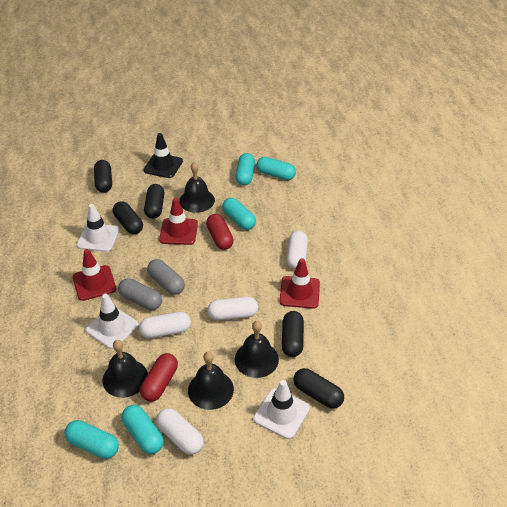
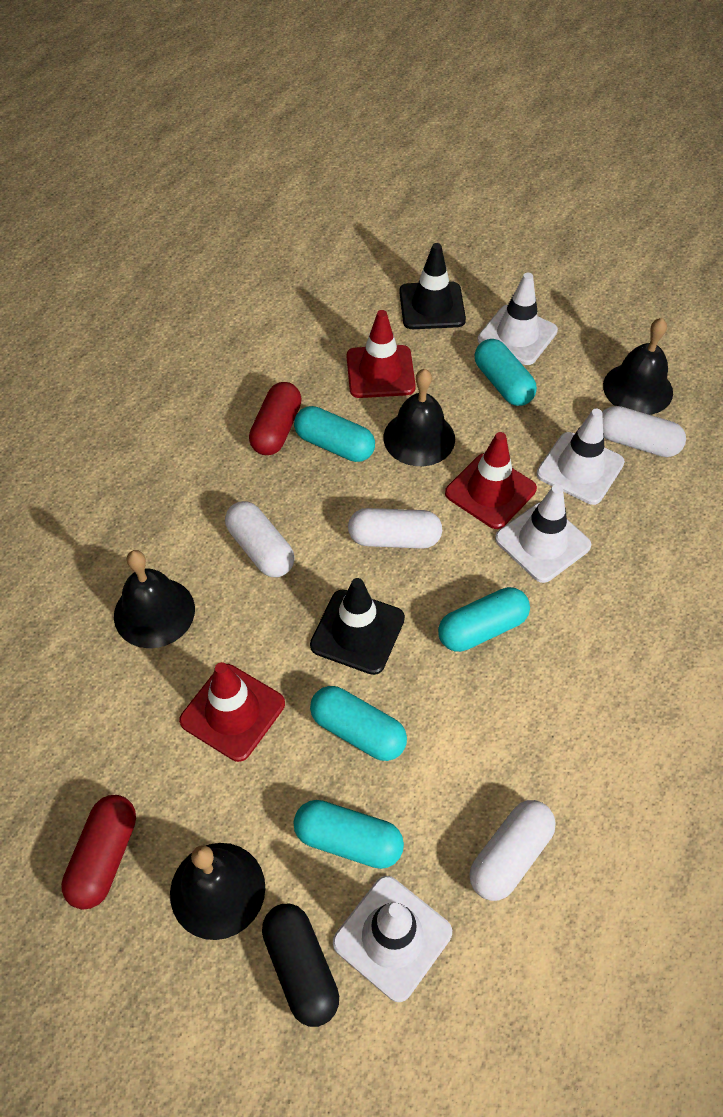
black capsule: [94,160,112,193] [113,201,143,234] [144,184,164,219] [282,311,304,357] [293,368,344,409] = 5 -> [262,904,339,1027] = 1
black traffic cone: [143,133,183,178] = 1 -> [310,578,405,675] [399,243,466,329] = 2
grey capsule: [118,278,162,310] [147,259,185,295] = 2 -> none = 0
white traffic cone: [77,204,120,252] [86,294,139,349] [253,380,310,439] = 3 -> [333,876,452,1002] [478,273,558,365] [495,485,592,583] [536,409,625,505] = 4

